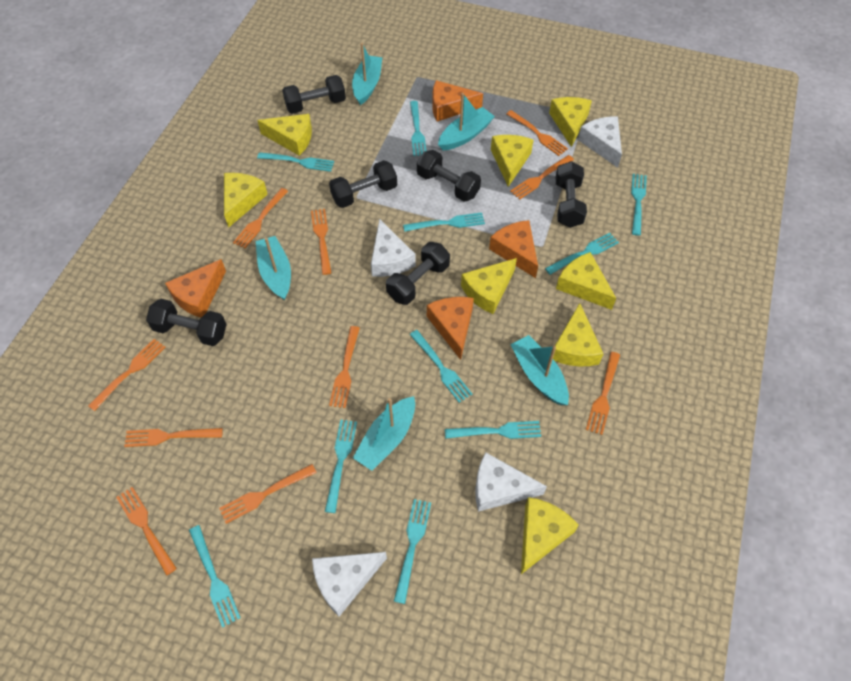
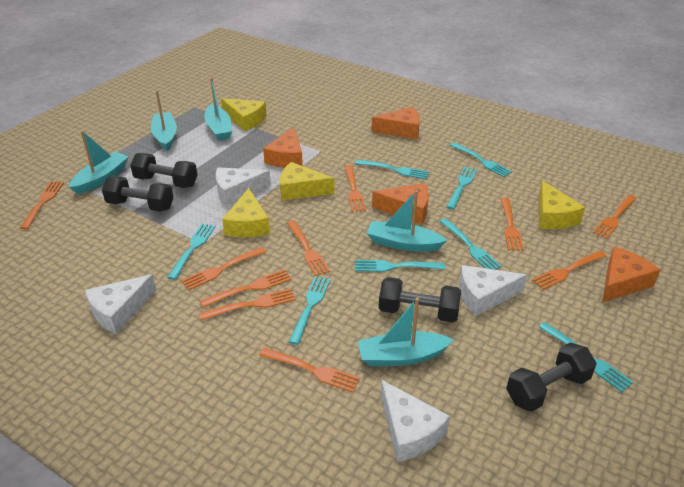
black dumbbell: [146,299,227,346] [282,75,346,114] [329,160,397,208] [386,242,450,305] [417,150,481,201] [555,161,587,228] = 6 -> [102,176,174,212] [130,153,197,188] [379,277,461,322] [506,343,597,412] = 4
turquoise fork: [189,525,240,628] [257,152,334,172] [325,420,357,513] [394,499,431,604] [403,212,485,232] [410,101,426,156] [410,330,472,403] [445,421,541,439] [545,233,619,275] [631,174,647,236] = 10 -> [167,223,216,280] [289,276,331,345] [355,159,429,179] [355,260,445,272] [440,219,501,269] [447,166,477,210] [450,142,512,177] [539,322,634,392] = 8
yellow cheese: [224,173,268,228] [257,114,312,156] [461,258,517,314] [491,135,533,187] [521,497,579,574] [549,97,592,147] [553,303,603,366] [556,252,616,310] = 8 -> [221,98,266,131] [222,188,270,237] [280,162,335,201] [538,181,585,229] = 4

